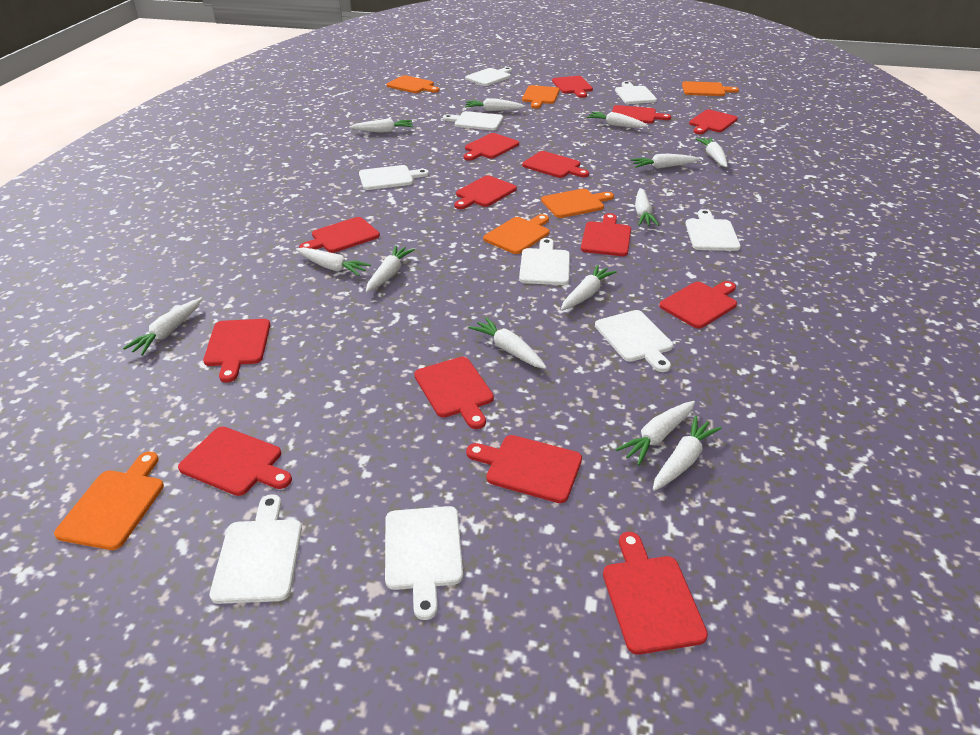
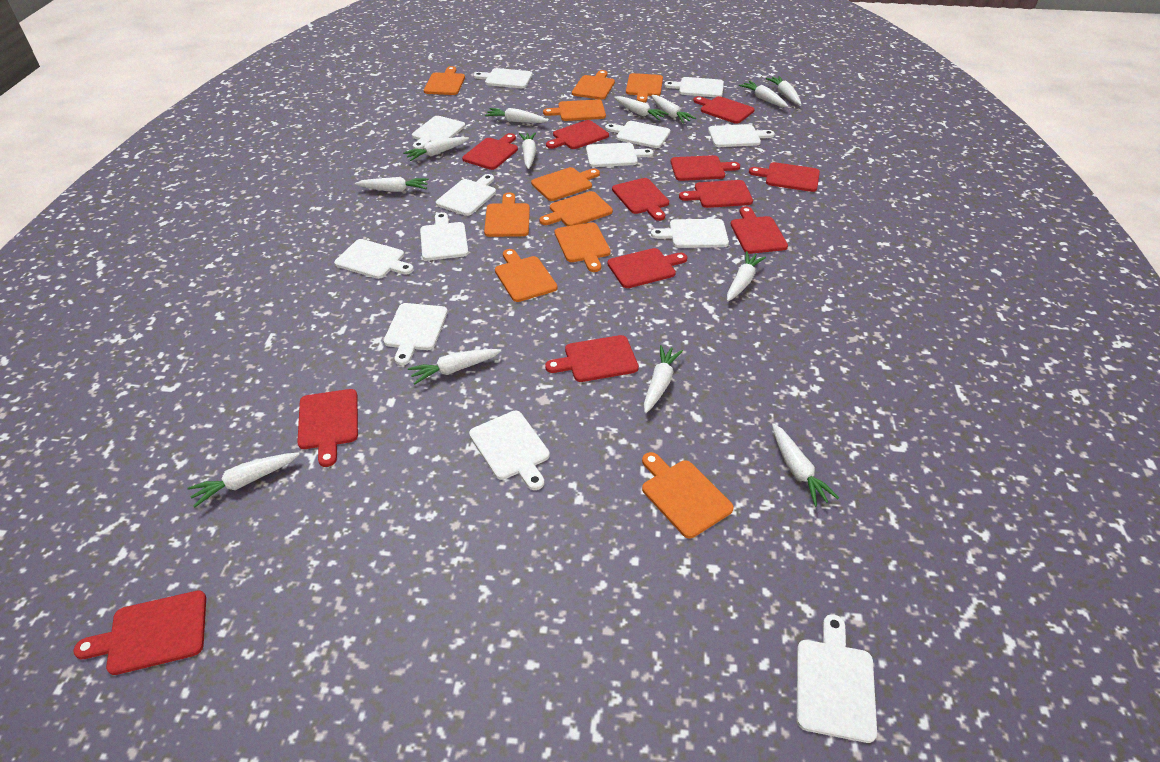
orange cutting board: [54,452,164,550] [387,75,439,93] [483,214,550,254] [522,85,560,109] [541,189,614,218] [682,81,739,96] = 6 -> [424,66,465,95] [484,192,530,237] [495,249,558,302] [531,167,600,201] [539,191,613,226] [543,99,606,121] [555,222,611,272] [572,70,615,100] [626,73,663,103] [642,452,734,538] = 10
red cutting board: [178,427,292,496] [203,319,270,383] [299,217,380,253] [414,357,494,429] [454,175,517,209] [463,133,519,161] [466,435,582,503] [522,151,589,178] [552,76,593,98] [581,213,631,256] [603,532,708,655] [612,105,671,124] [659,281,737,329] [689,109,738,134] = 14 -> [74,590,206,675] [297,389,358,467] [462,133,518,170] [545,335,639,382] [546,120,609,149] [607,248,687,288] [612,178,669,221] [671,155,740,181] [679,180,753,208] [693,96,755,124] [731,207,788,254] [749,162,820,192] = 12
white cutting board: [210,494,302,604] [359,165,429,190] [385,506,463,620] [443,111,504,131] [465,67,512,86] [519,238,570,285] [595,310,673,372] [615,81,657,104] [685,209,741,251] = 9 -> [334,239,414,279] [384,303,448,365] [412,116,465,149] [420,212,468,260] [436,174,496,216] [469,411,550,490] [473,68,533,88] [586,143,653,167] [605,121,670,148] [651,219,729,248] [664,77,724,97] [708,124,775,147] [797,614,877,743] = 13

